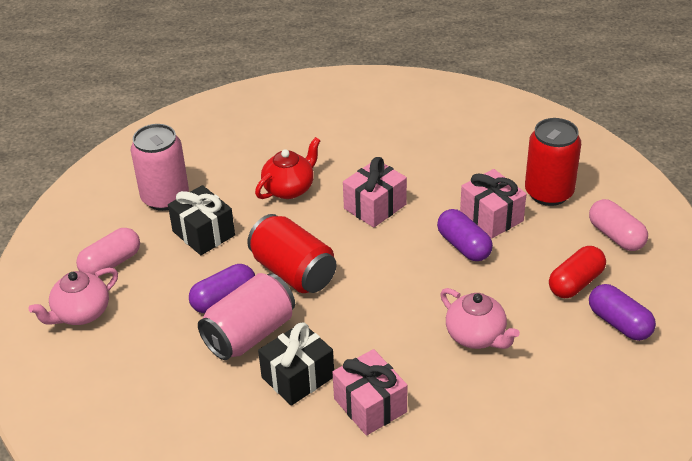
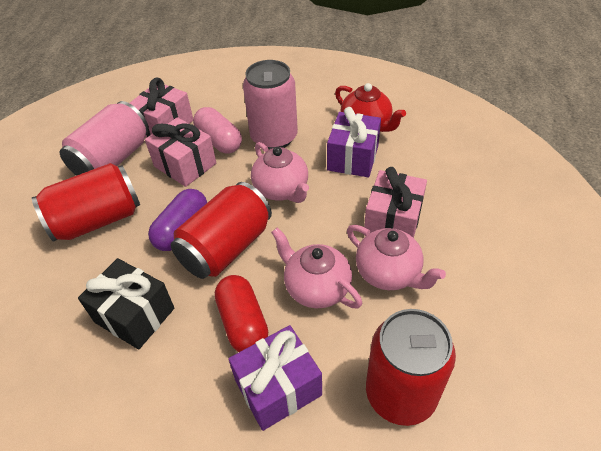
black gift: [168,185,235,255] [258,322,334,406] = 2 -> [78,258,174,349] = 1
pink capsule: [76,228,140,276] [589,199,648,251] = 2 -> [193,107,242,154] = 1
pink teapot: [29,268,118,325] [440,288,520,349] = 2 -> [251,142,309,203] [271,227,362,308] [347,225,446,290] = 3
purple capsule: [189,264,255,313] [437,209,493,261] [589,284,656,341] = 3 -> [148,189,207,251] = 1
purple gift: none = 0 -> [229,325,322,431] [327,107,381,177] = 2
red can: [247,214,336,293] [525,118,581,206] = 2 -> [32,163,140,242] [171,182,272,279] [366,309,456,426] = 3

